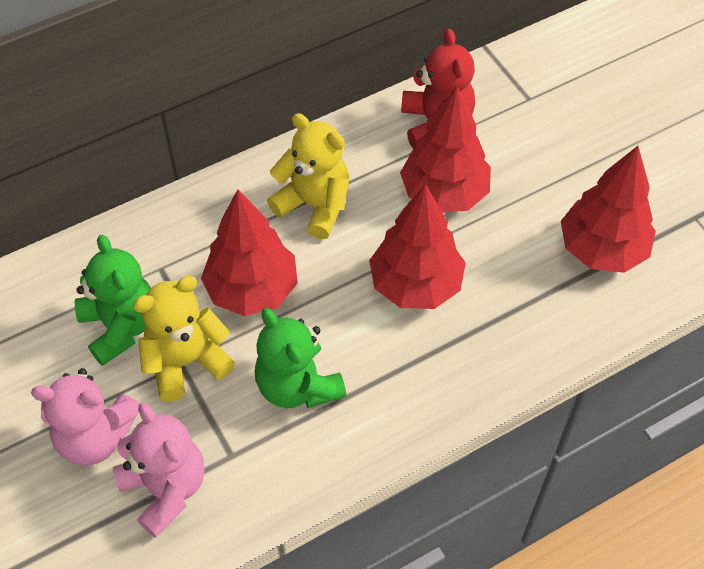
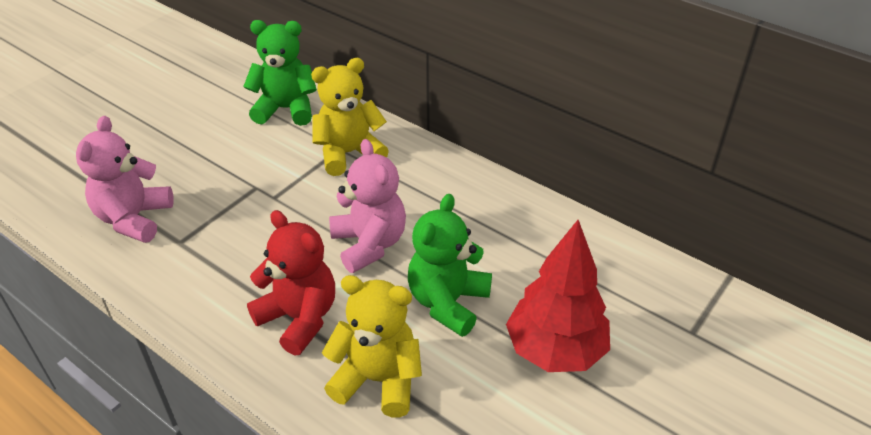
red tree: [201,189,298,316] [369,184,466,309] [400,86,491,212] [561,146,656,273] = 4 -> [506,220,610,372] = 1

